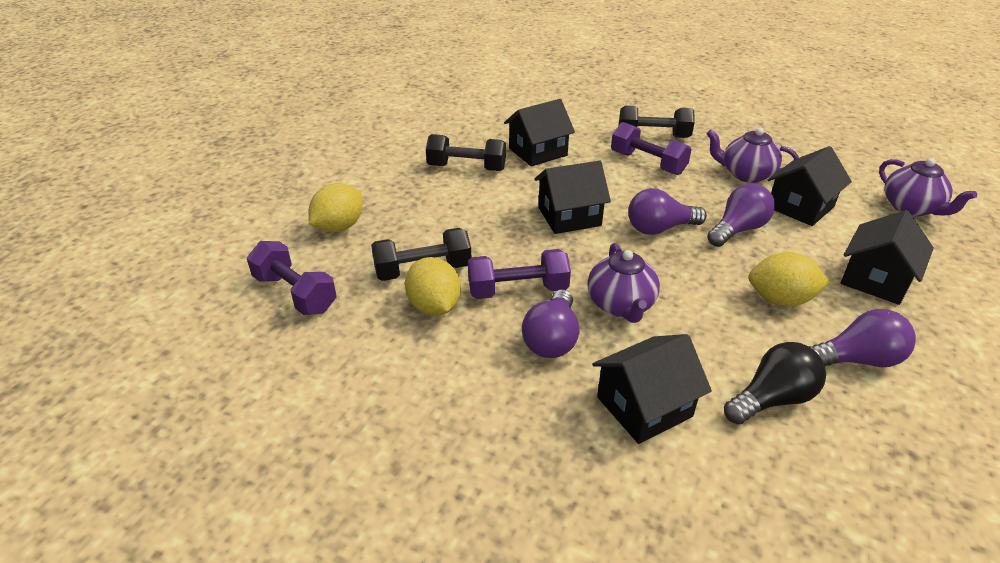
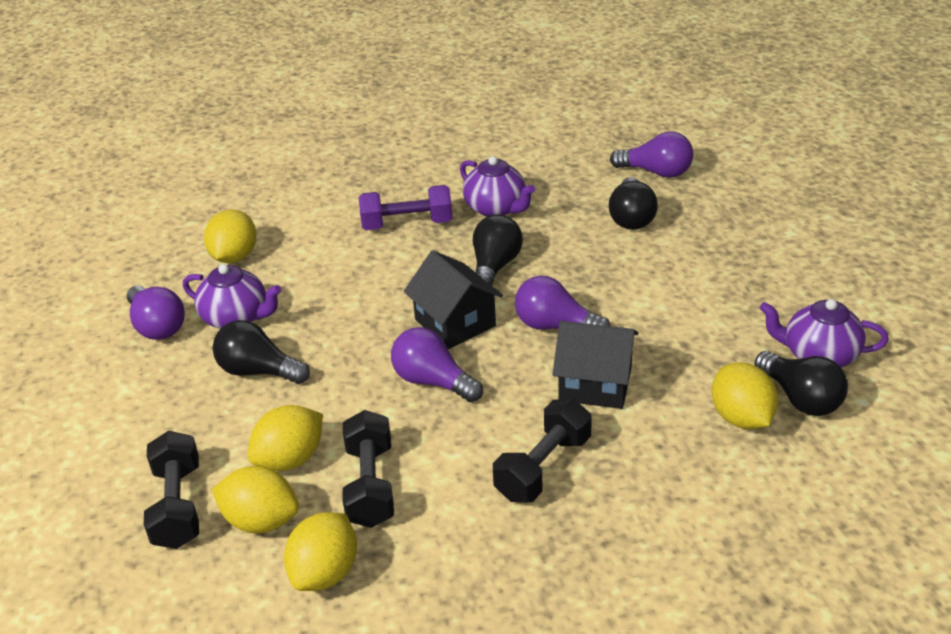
black house: [504,99,575,166] [534,161,611,234] [592,334,712,444] [768,146,852,226] [841,210,934,305] = 5 -> [404,251,503,349] [552,321,638,409] = 2
black light bulb: [724,342,826,424] = 1 -> [213,320,310,384] [473,215,523,286] [609,177,658,230] [754,351,848,416] = 4
purple dumbbell: [247,241,337,315] [468,249,571,299] [611,122,692,175] = 3 -> [359,185,453,230] = 1
yellow lemon: [309,183,363,232] [405,257,461,316] [748,252,830,306] = 3 -> [204,209,256,263] [212,466,299,533] [248,405,323,471] [284,512,357,591] [712,362,778,429] = 5

